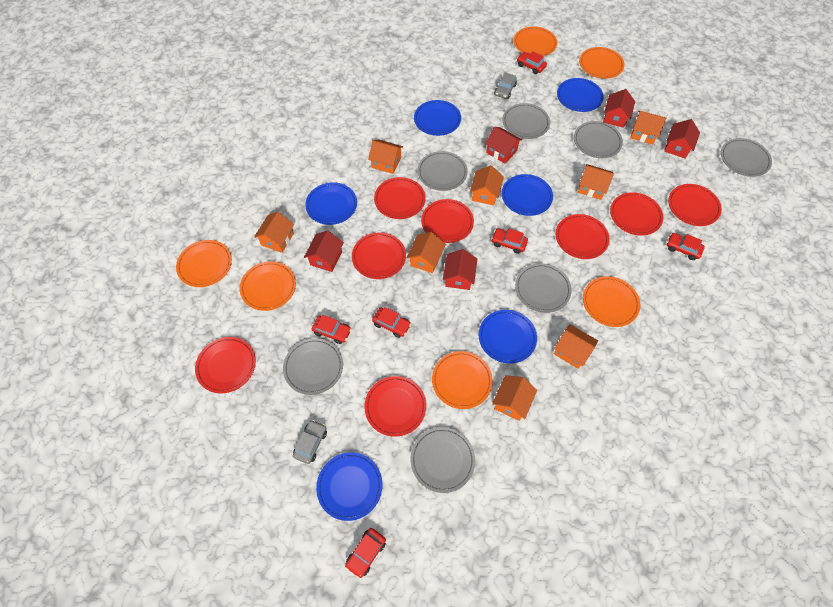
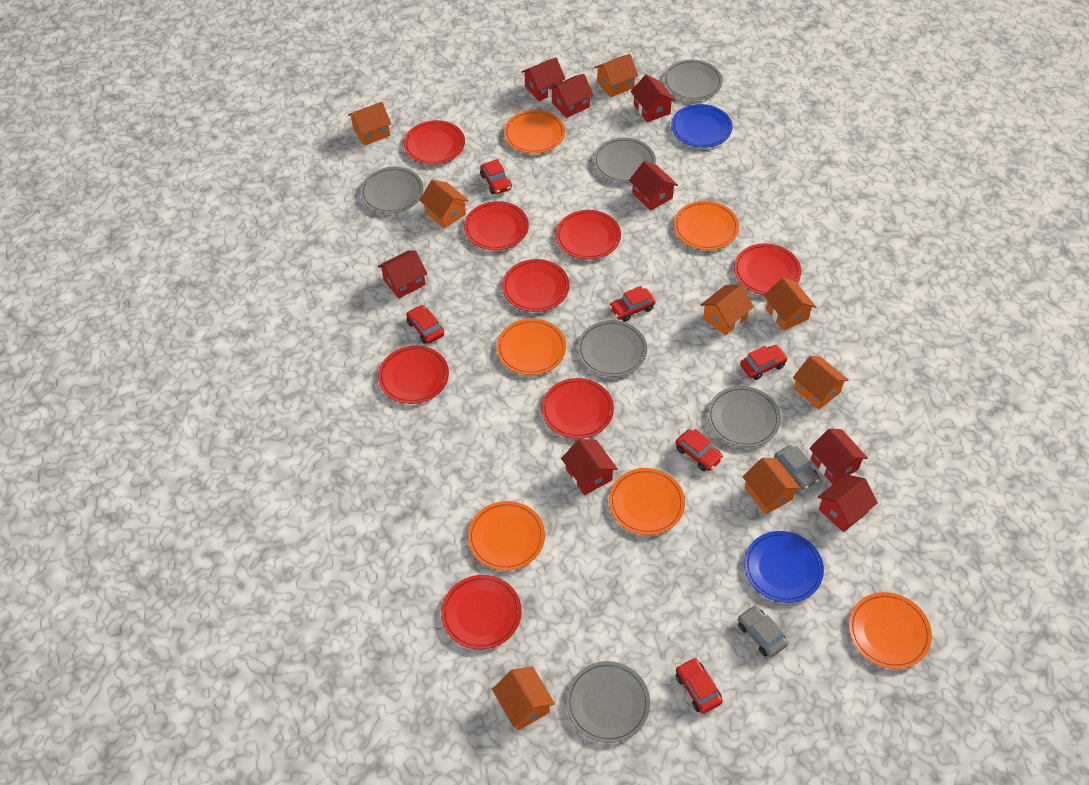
blue plate: [305,182,357,225] [316,452,382,521] [414,100,461,136] [479,310,537,364] [502,174,553,216] [557,78,604,112] = 6 -> [671,104,733,148] [744,531,824,603] = 2
grey plate: [283,338,343,395] [411,427,475,493] [417,151,468,191] [502,103,550,139] [515,263,572,313] [574,121,623,158] [721,138,772,177] = 7 -> [360,167,423,214] [566,661,650,743] [577,320,647,377] [593,138,656,183] [663,60,723,101] [707,386,781,447] = 6
red house: [304,230,344,272] [443,249,477,290] [485,126,522,164] [603,89,635,128] [664,119,700,159] = 5 -> [378,250,427,299] [521,58,565,101] [548,74,593,118] [561,439,618,495] [629,161,678,211] [630,74,676,122] [809,428,868,484] [818,474,878,532] = 8

